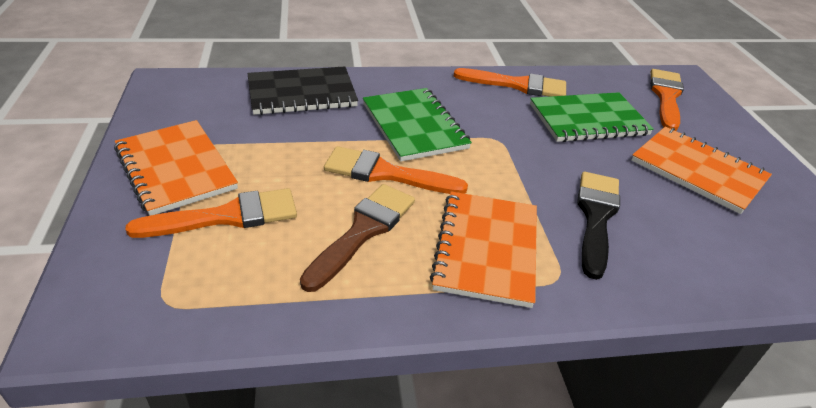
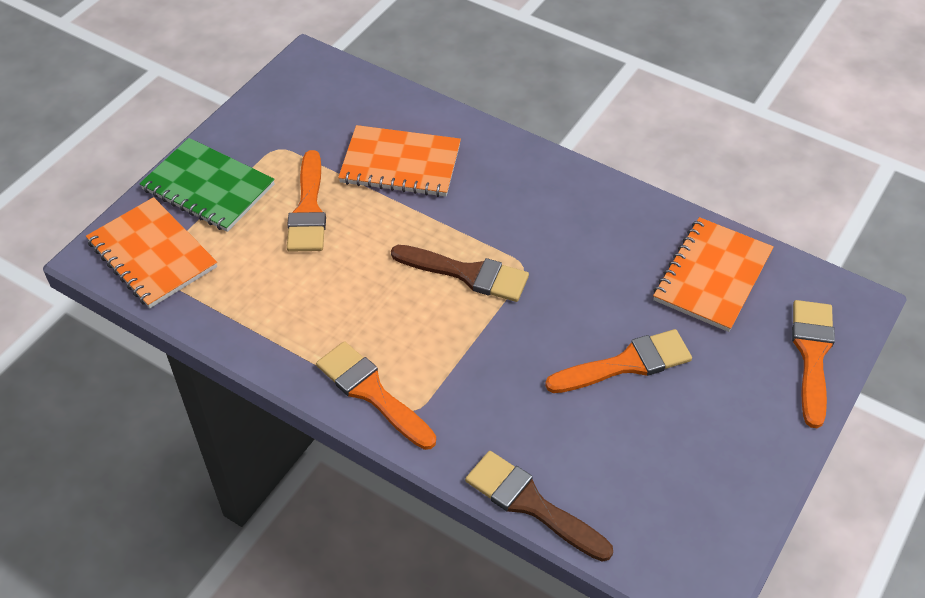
black brush: [577,172,620,280] = 1 -> none = 0
black notebook: [247,66,358,115] = 1 -> none = 0
brown brush: [300,184,415,292] = 1 -> [391,245,529,302] [465,451,613,562] = 2
green notebook: [363,88,472,162] [530,92,654,142] = 2 -> [139,138,275,232] = 1

